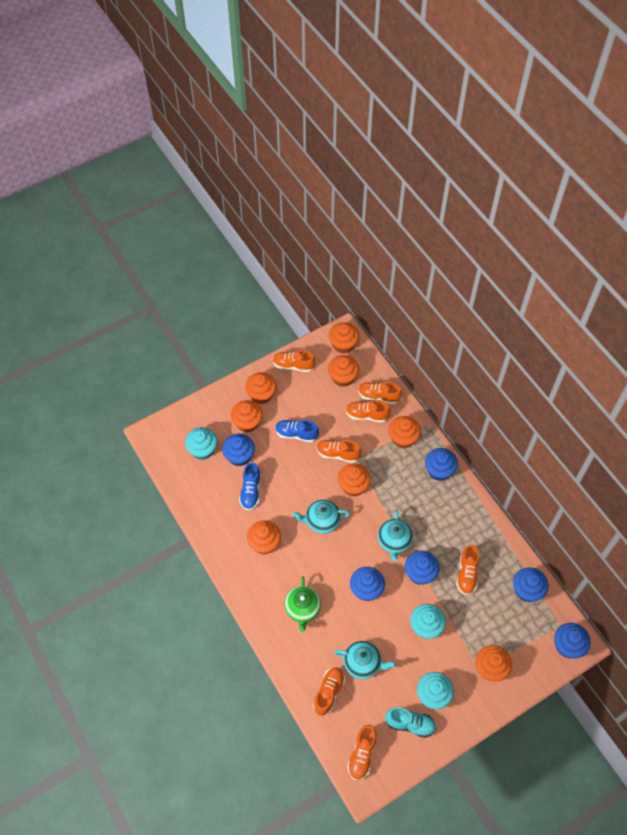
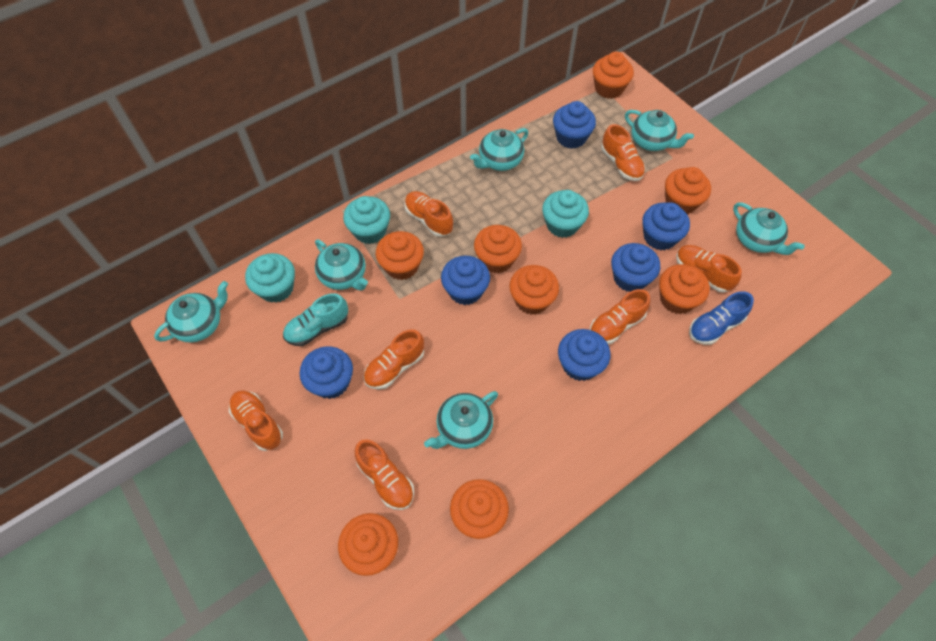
blue shoe: [239,462,261,510] [275,420,319,442] = 2 -> [689,291,754,345] = 1
green teapot: [284,576,321,632] = 1 -> none = 0
turquoise teapot: [292,500,350,534] [334,641,396,679] [378,510,413,561] = 3 -> [154,281,228,343] [315,239,368,290] [424,391,498,449] [470,128,529,171] [625,110,694,151] [733,202,805,255] = 6

